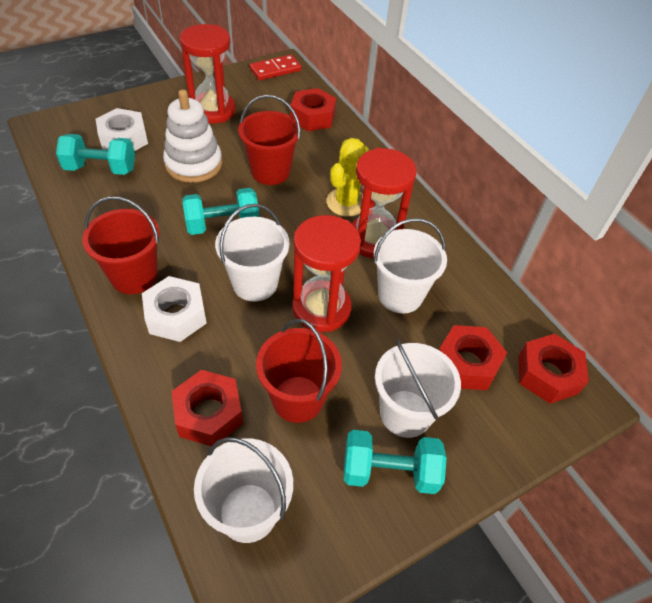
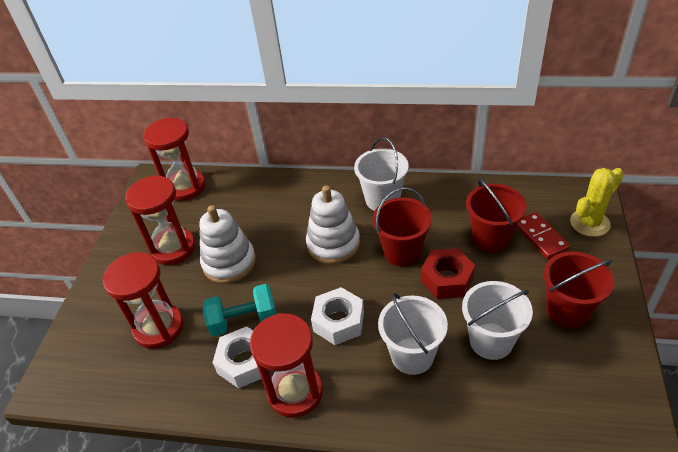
red hourglass: [180,24,236,124] [292,215,361,332] [352,148,416,258] = 3 -> [102,252,184,349] [125,175,195,265] [143,117,206,201] [250,313,323,418] = 4
red nut: [171,370,243,446] [290,88,336,131] [439,325,507,390] [519,334,589,404] = 4 -> [421,248,475,299] = 1
turquoise dumbbell: [56,134,135,175] [182,188,259,235] [344,430,447,494] = 3 -> [203,284,276,336] = 1
white bucket: [194,437,293,543] [215,204,290,302] [374,218,447,314] [375,339,461,438] = 4 -> [354,137,409,211] [378,293,448,375] [462,281,533,360] = 3
white stacking toy: [163,89,222,183] = 1 -> [199,205,256,284] [306,185,360,264] = 2

